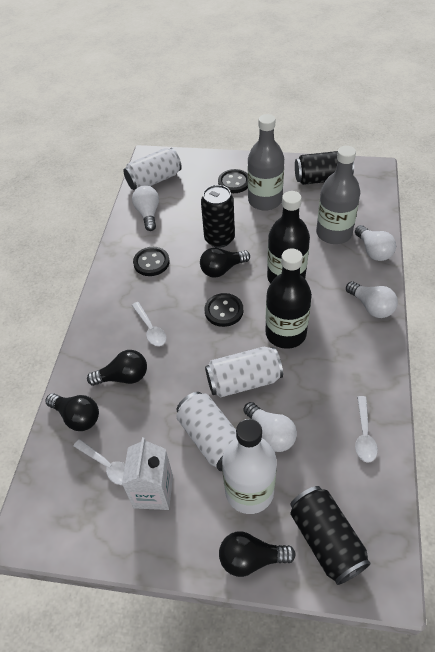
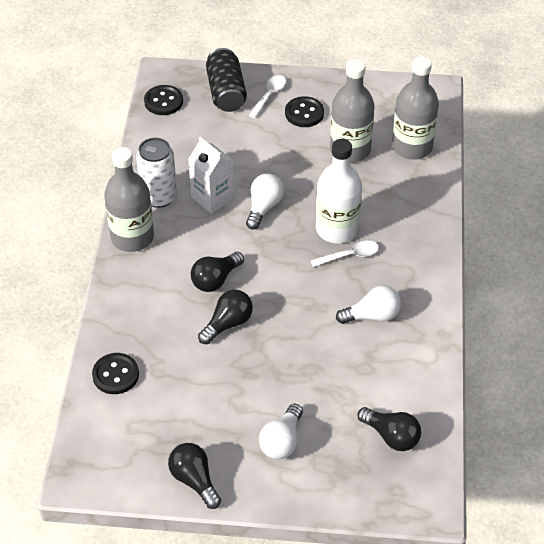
black bottle: [266,248,312,349] [267,191,310,284] = 2 -> none = 0
black can: [201,185,235,248] [290,486,371,585] [295,151,354,185] = 3 -> [206,48,247,112] = 1
grey bottle: [248,114,284,211] [316,146,360,244] = 2 -> [104,147,154,252] [330,59,375,163] [392,56,439,160] = 3
white can: [123,148,182,190] [176,392,237,471] [205,347,283,398] = 3 -> [136,138,177,208] = 1
white light bulb: [132,186,159,231] [243,402,297,452] [346,281,398,318] [355,225,396,261] = 4 -> [246,173,284,230] [259,403,303,459] [336,286,401,324] = 3
white spoon: [73,439,125,485] [132,302,167,346] [355,396,378,463] = 3 -> [249,75,286,118] [310,241,379,267] = 2

